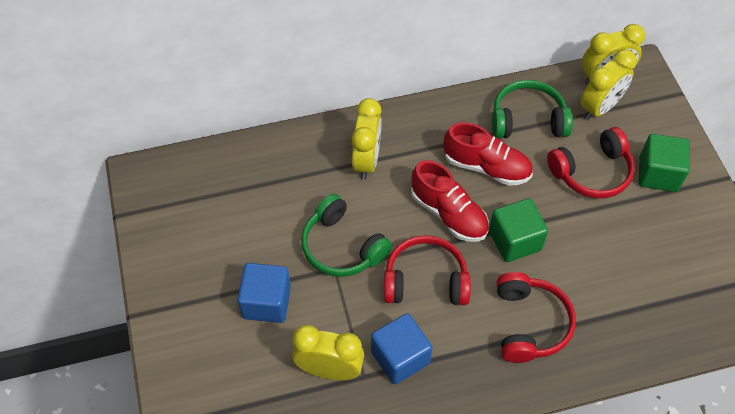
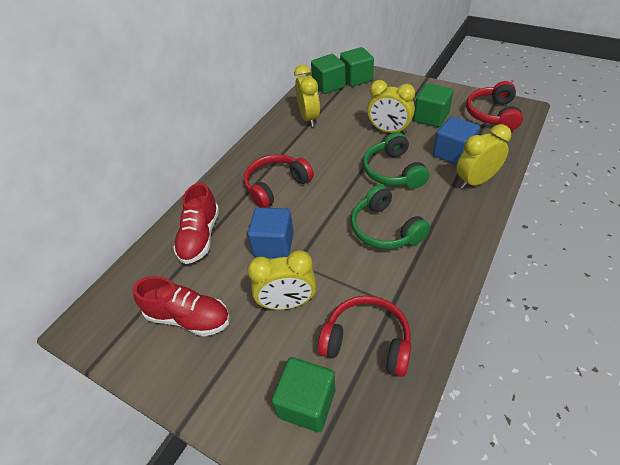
green cube: [489,198,548,262] [639,134,690,192] = 2 -> [272,357,335,432] [311,54,346,94] [340,47,374,87] [414,83,453,127] = 4

